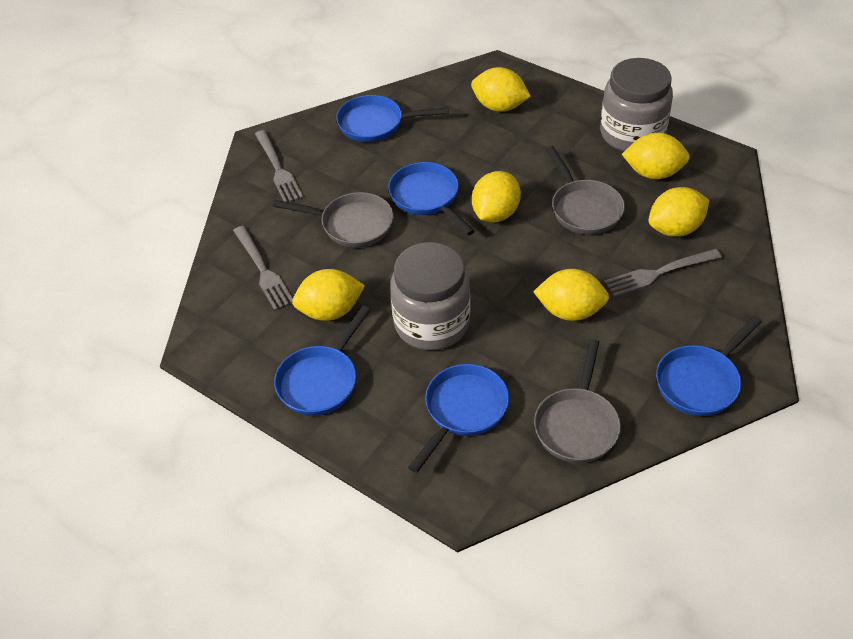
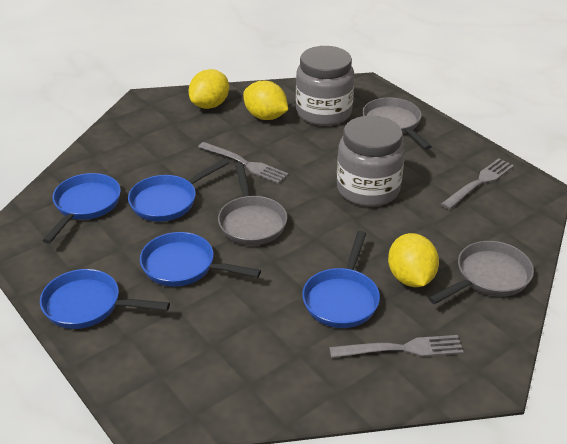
yellow lemon: [292,269,365,321] [471,67,531,112] [472,171,521,222] [533,269,609,321] [622,133,690,179] [649,187,709,237] = 6 -> [188,69,229,109] [243,81,288,120] [388,233,439,287] = 3

